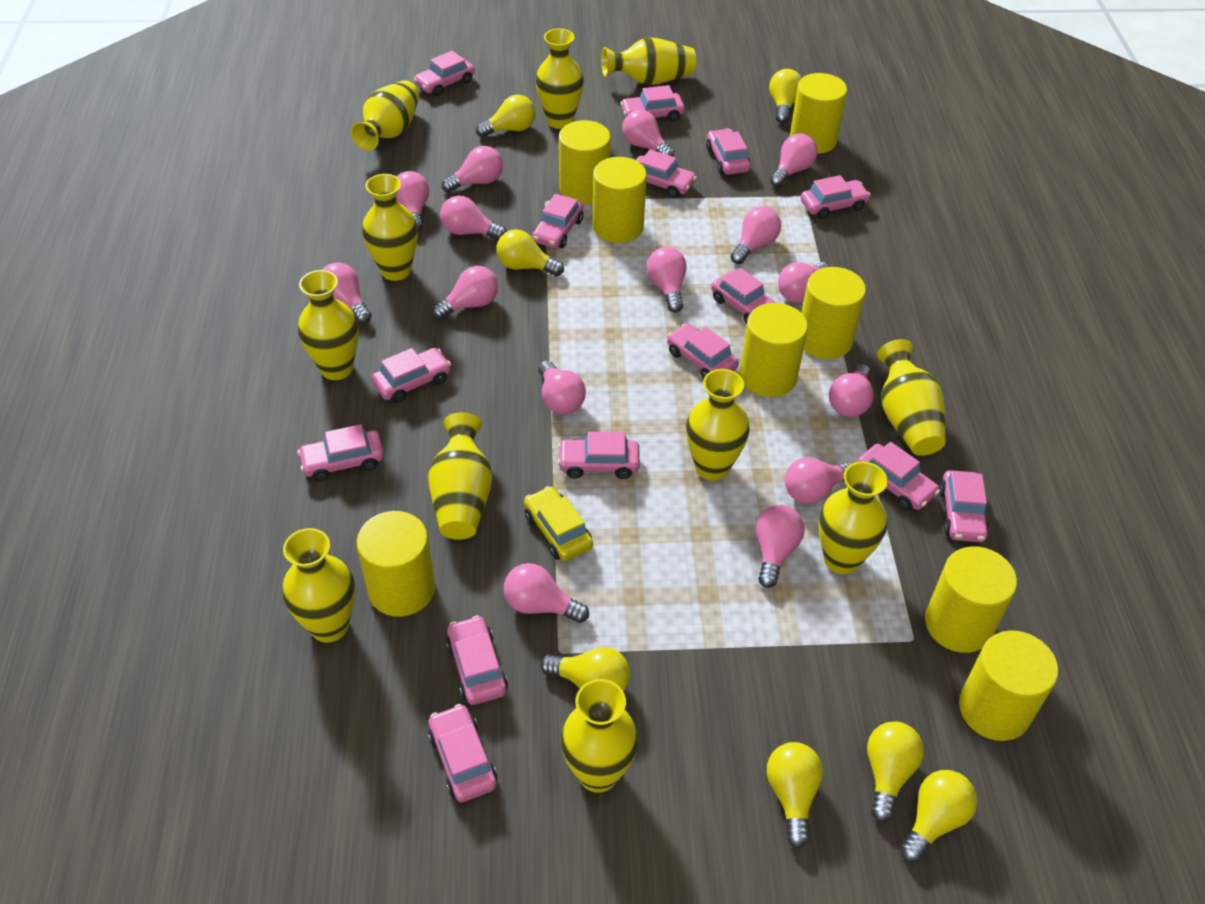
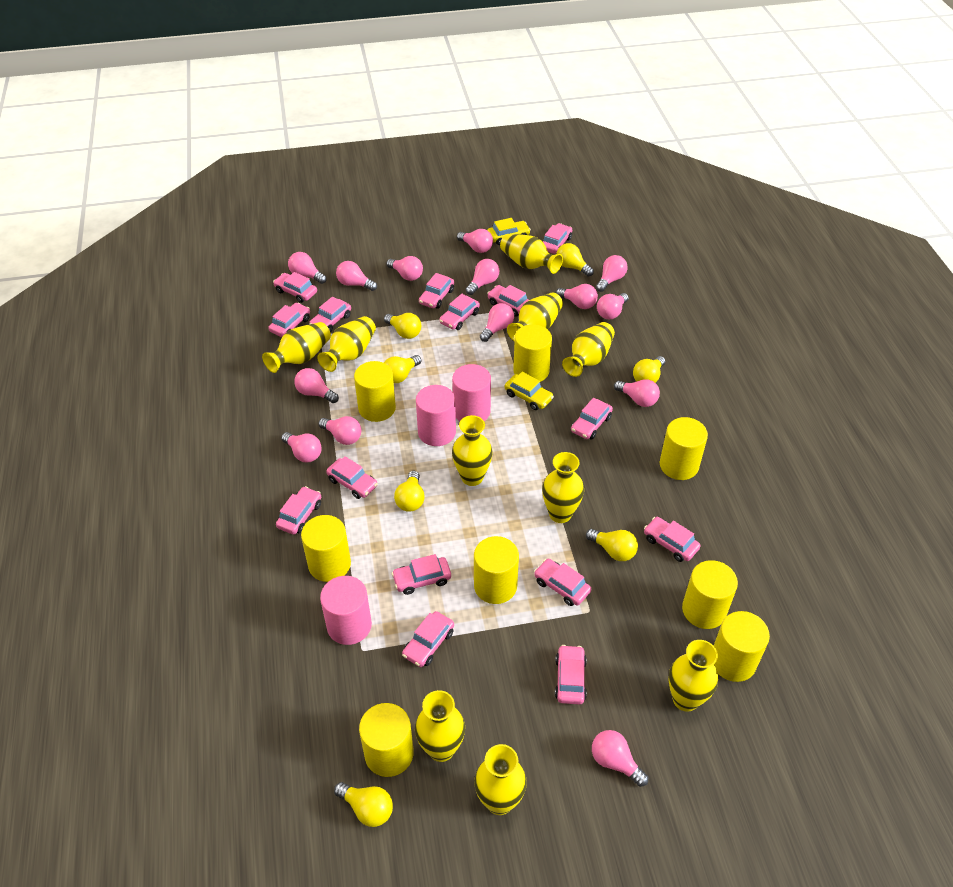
pink cylinder: none = 0 -> [320,576,372,645] [416,385,456,446] [452,364,491,421] = 3
pink light bulb: [322,262,372,324] [396,171,429,232] [432,266,498,320] [440,196,507,240] [442,146,503,192] [504,563,589,623] [538,360,586,414] [622,110,674,157] [647,247,687,313] [730,206,781,264] [756,505,805,588] [770,133,818,187] [778,262,829,303] [785,457,852,504] [829,364,874,417] = 15 -> [281,432,322,462] [288,252,327,284] [294,368,339,403] [319,416,361,445] [336,261,377,291] [386,256,423,281] [457,229,493,253] [466,259,499,295] [480,303,514,342] [556,284,598,309] [592,730,648,787] [596,255,628,292] [597,293,629,319] [614,379,660,407] = 14
yellow car: [524,486,593,561] = 1 -> [487,218,531,245] [505,372,554,410] = 2
yellow vase: [282,528,355,643] [298,270,359,380] [351,80,420,150] [362,174,418,281] [428,412,492,540] [536,28,584,129] [561,679,638,793] [601,37,696,85] [686,369,750,480] [819,461,888,574] [877,339,946,456] = 11 -> [262,322,331,373] [317,316,376,372] [415,690,465,762] [452,415,493,486] [474,744,527,815] [500,234,563,274] [507,293,563,341] [542,452,584,523] [562,322,615,377] [669,640,718,712] = 10

